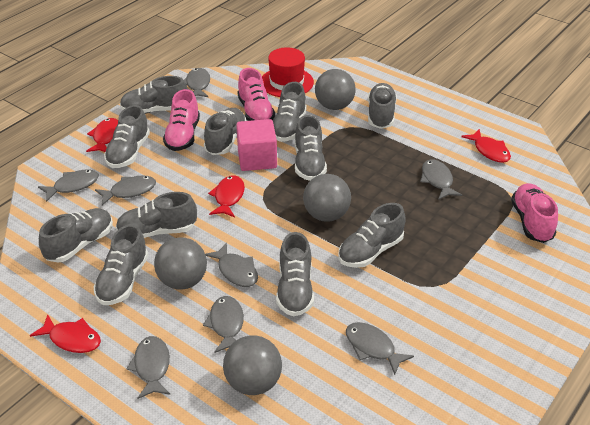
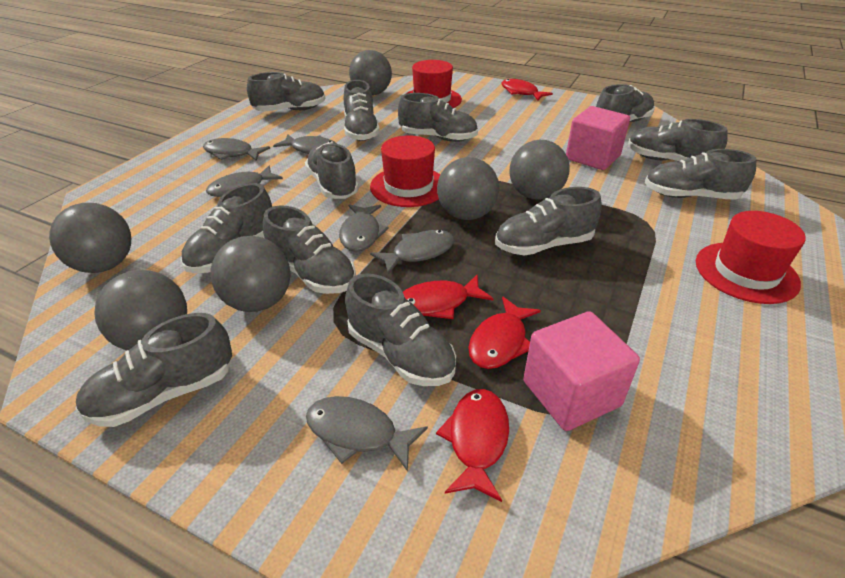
grey ball: [154,237,207,290] [223,335,282,395] [303,174,351,222] [315,69,356,110] = 4 -> [49,203,131,273] [94,270,187,351] [210,236,290,312] [349,50,392,95] [437,157,499,220] [509,140,570,200] = 6
grey fish: [38,170,99,202] [95,175,156,205] [126,336,170,399] [184,68,210,97] [203,296,244,353] [205,242,258,287] [346,322,414,375] [420,159,462,200] = 8 -> [203,138,270,161] [206,166,283,197] [273,134,337,154] [306,396,428,472] [339,204,389,252] [370,230,455,274] = 6
grey shoe: [39,208,113,262] [94,224,148,305] [104,105,150,168] [116,192,197,238] [120,76,188,114] [204,108,246,155] [273,82,307,142] [276,232,314,316] [295,115,327,181] [338,203,406,268] [368,83,397,129] = 11 -> [76,313,232,427] [181,183,272,273] [247,72,325,112] [263,205,356,294] [305,143,359,199] [344,80,380,141] [345,273,456,386] [398,93,478,142] [495,187,602,256] [596,84,655,122] [628,119,728,161] [645,149,756,200] = 12
pink cube: [236,119,277,171] = 1 -> [523,311,640,431] [566,106,630,170] = 2
pink shoe: [163,89,200,151] [238,68,275,121] [511,183,558,243] = 3 -> none = 0
red hat: [262,47,314,97] = 1 -> [370,135,440,207] [406,60,462,108] [696,211,806,304] = 3

